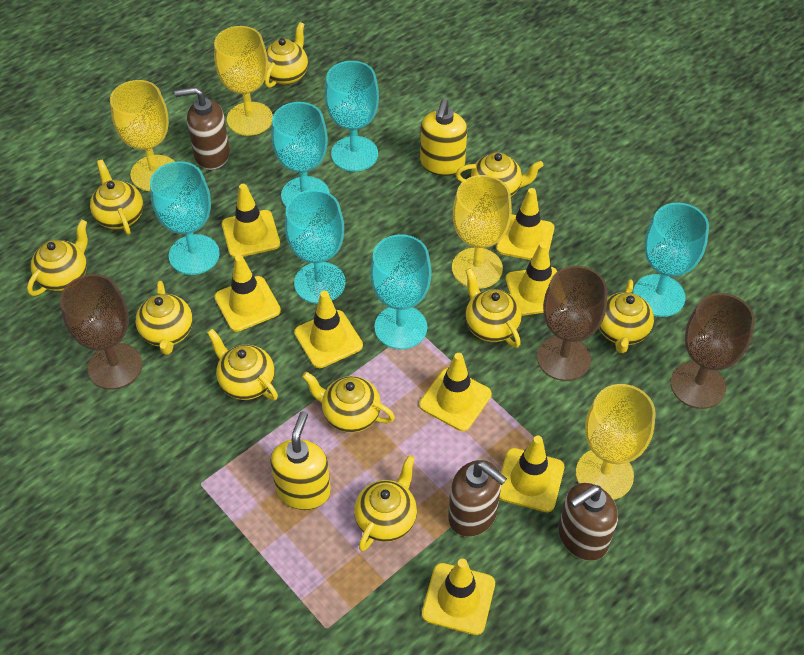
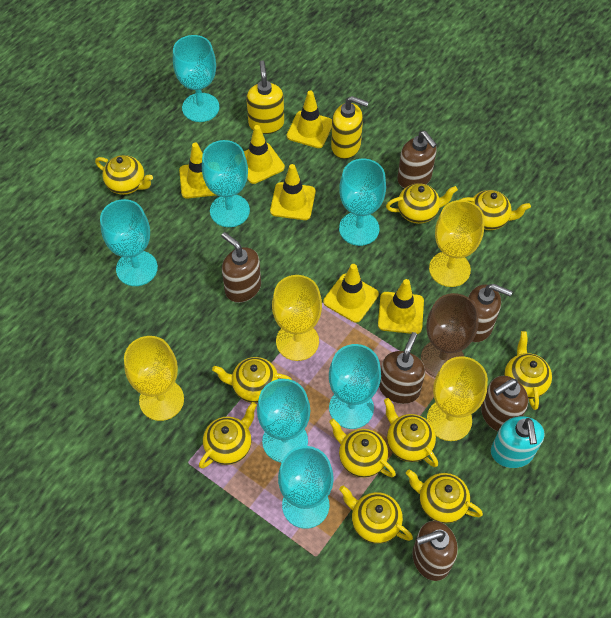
brown goblet: [60,274,143,390] [537,266,607,381] [670,293,755,409] = 3 -> [421,293,479,378] = 1
brown soap dispenser: [175,87,230,170] [448,460,507,537] [558,483,618,561] = 3 -> [221,232,261,303] [379,332,425,404] [397,131,437,189] [412,521,458,581] [468,284,513,342] [481,376,528,432] = 6
turquoise goblet: [150,161,220,275] [271,102,330,207] [285,190,346,304] [325,61,379,172] [370,234,432,349] [633,202,709,317] = 6 -> [100,199,158,286] [173,35,219,122] [202,140,250,227] [257,379,310,463] [278,446,334,529] [329,344,381,429] [339,159,386,246] = 7
turquoise soap dispenser: none = 0 -> [491,416,545,468] = 1
yellow traffic cone: [214,255,281,332] [222,184,280,258] [294,291,363,368] [419,353,492,431] [422,559,495,635] [496,188,554,260] [499,436,564,512] [505,242,557,316] = 8 -> [179,143,215,198] [244,125,285,184] [270,164,315,220] [287,91,332,148] [323,264,379,323] [378,279,424,334] = 6

